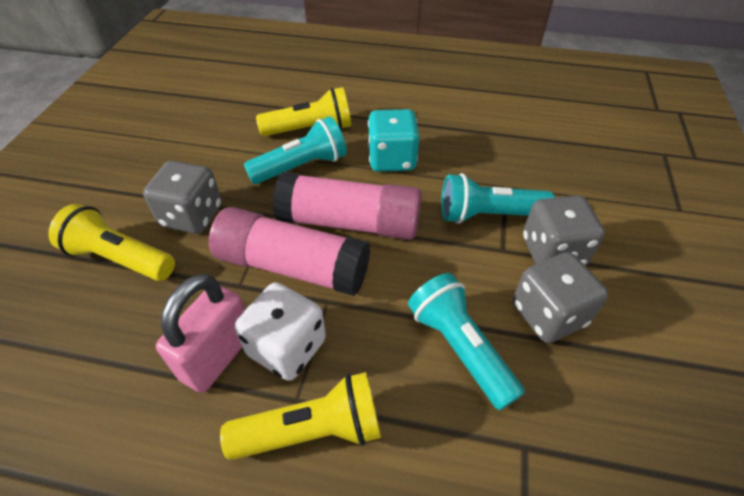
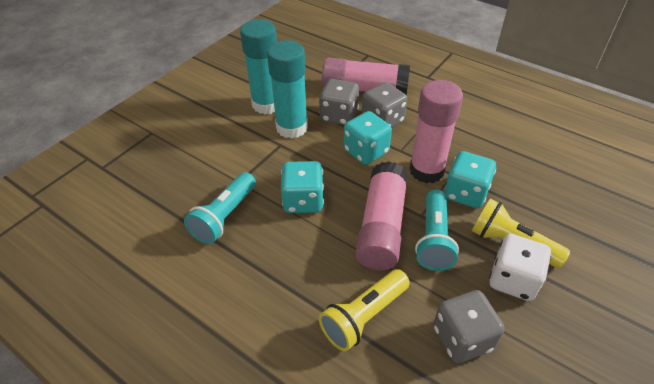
pink glue stick: [209,207,370,296] [273,172,422,240] = 2 -> [322,57,410,95] [355,161,408,270] [409,80,463,183] = 3
pink padlock: [156,274,245,393] = 1 -> none = 0
turquoise dice: [368,109,419,172] = 1 -> [281,161,324,213] [344,111,392,165] [444,151,496,209] = 3
turquoise flashlight: [244,116,347,184] [408,273,525,411] [441,173,555,224] = 3 -> [184,172,256,244] [415,189,459,271] = 2
turquoise glue stick: none = 0 -> [240,19,277,114] [267,40,308,139] = 2
yellow flashlight: [48,204,175,281] [220,372,381,460] [256,87,351,136] = 3 -> [319,269,410,352] [472,199,570,268] = 2

